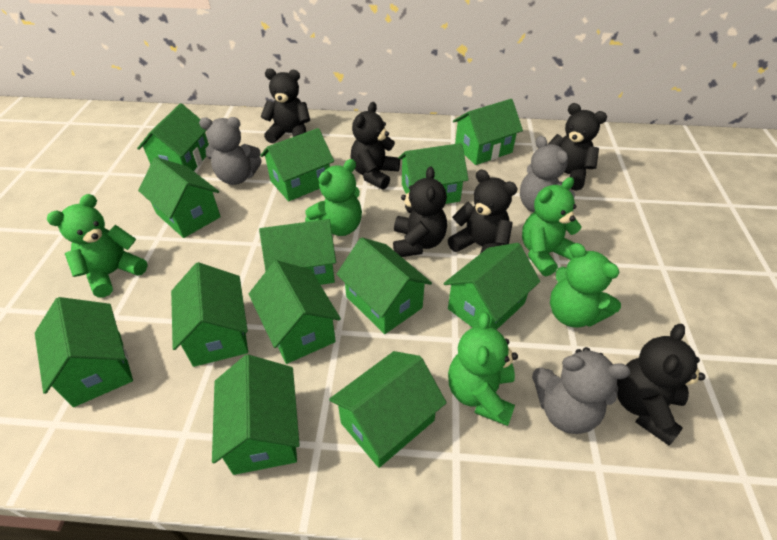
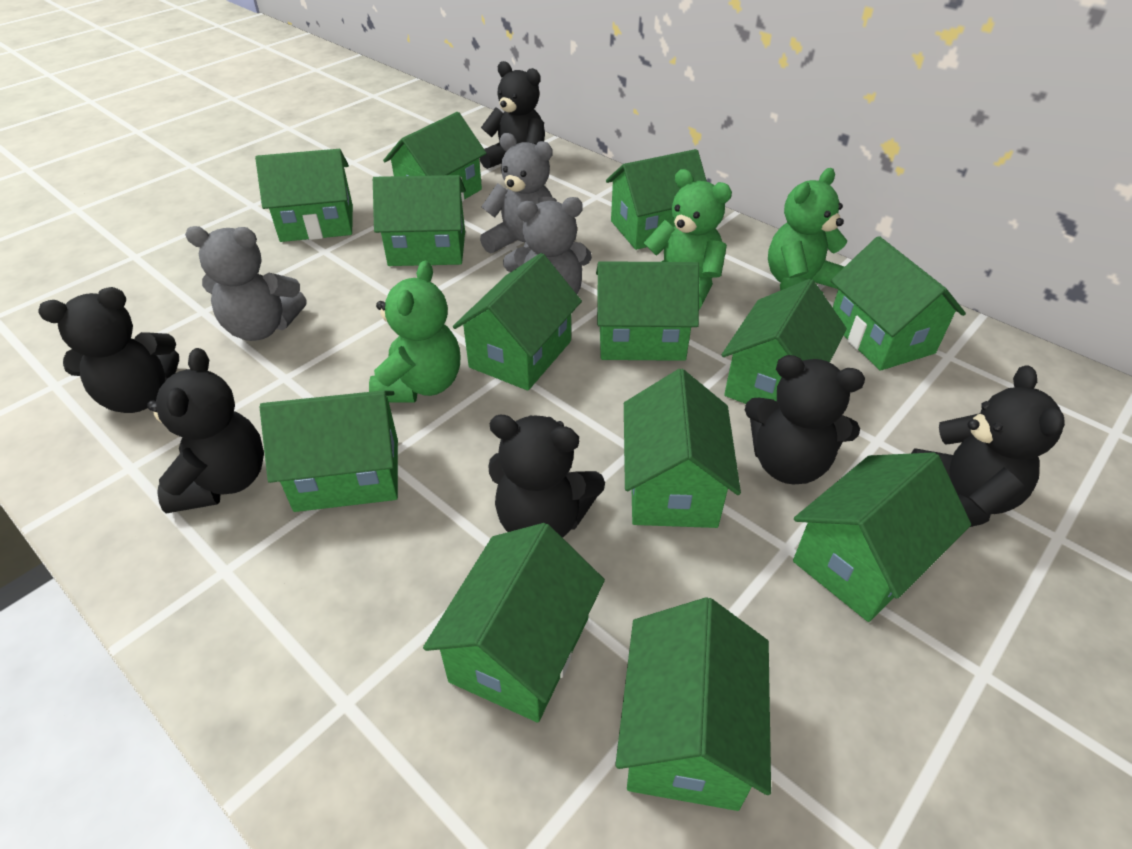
green teddy bear: [47,194,147,297] [305,159,362,236] [448,312,518,426] [522,177,582,276] [550,243,621,328] = 5 -> [369,261,461,403] [644,169,732,310] [768,168,847,293] = 3

